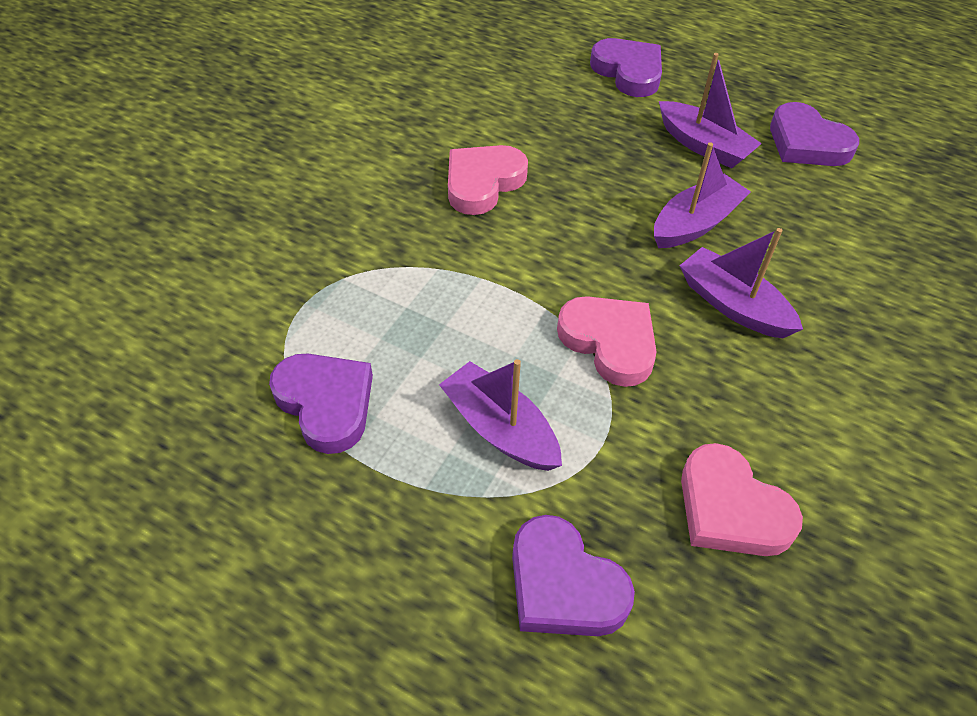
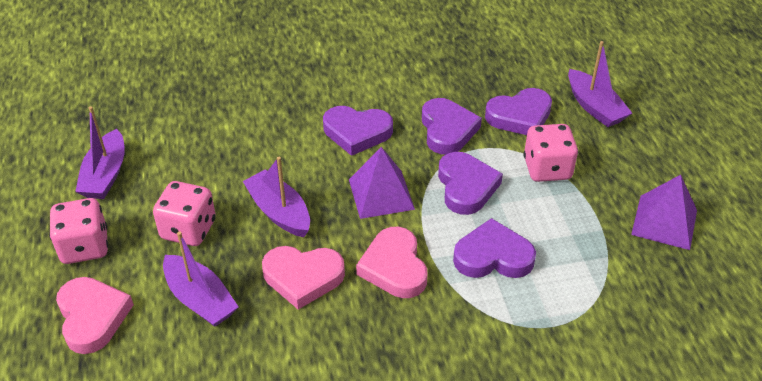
pink dice: none = 0 -> [49,198,109,264] [153,181,216,246] [523,124,578,182] = 3
purple heart: [269,353,373,454] [512,515,635,636] [590,38,662,97] [770,102,859,166] = 4 -> [323,106,393,156] [422,98,482,155] [438,152,503,215] [453,218,536,278] [485,88,552,135] = 5
purple pyramid: none = 0 -> [349,147,415,219] [631,175,697,250] = 2

